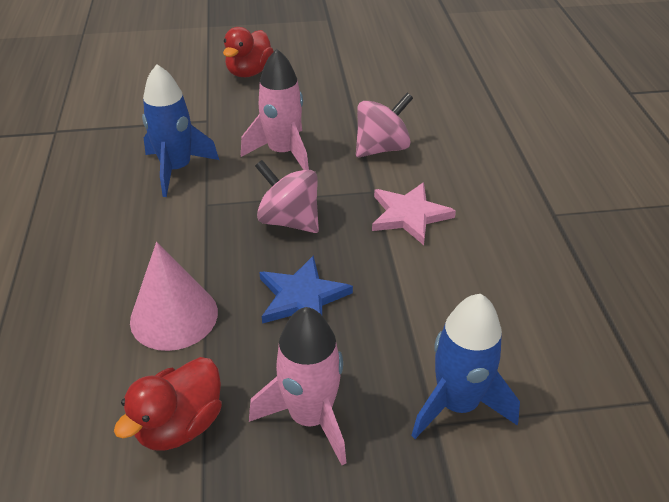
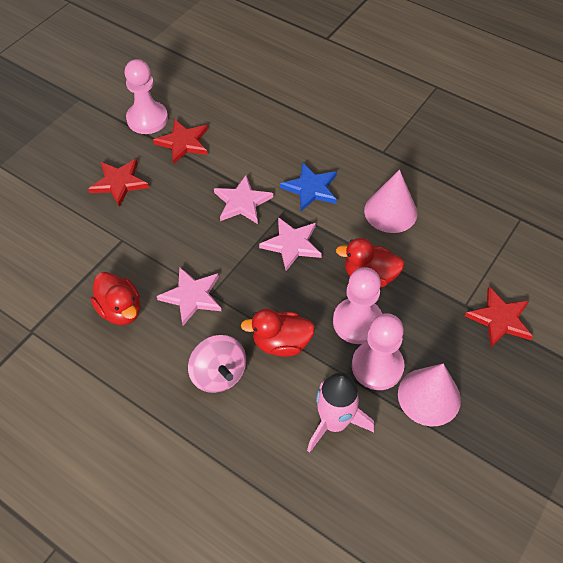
blue rocket: [142,64,219,197] [411,294,520,439] = 2 -> none = 0
pink cone: [130,242,218,351] = 1 -> [364,169,417,233] [398,364,461,426] = 2
pink pawn: none = 0 -> [124,59,168,134] [333,267,382,344] [352,313,405,390] = 3
pink rocket: [241,49,309,170] [249,307,346,465] = 2 -> [307,372,374,453] = 1
pink spinning top: [255,160,319,233] [356,93,413,157] = 2 -> [188,335,246,393] = 1
pink star: [372,182,456,245] = 1 -> [157,267,221,326] [214,175,273,224] [259,217,322,271] = 3
red duck: [114,357,222,451] [223,27,274,77] = 2 -> [91,272,140,325] [240,308,315,357] [336,238,405,287] = 3
red star: none = 0 -> [88,159,149,207] [153,119,208,164] [465,287,533,347] = 3

